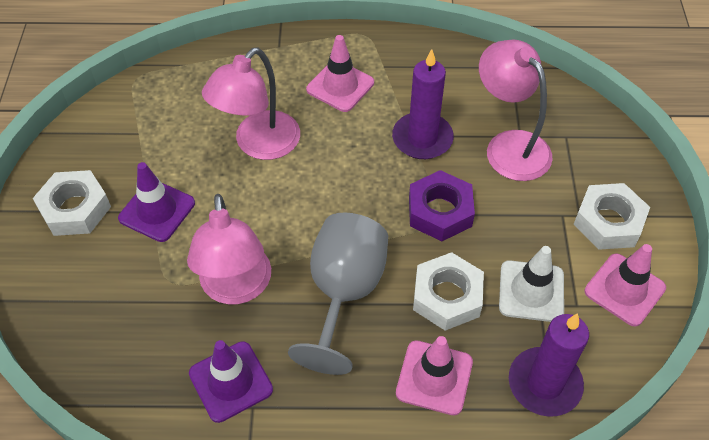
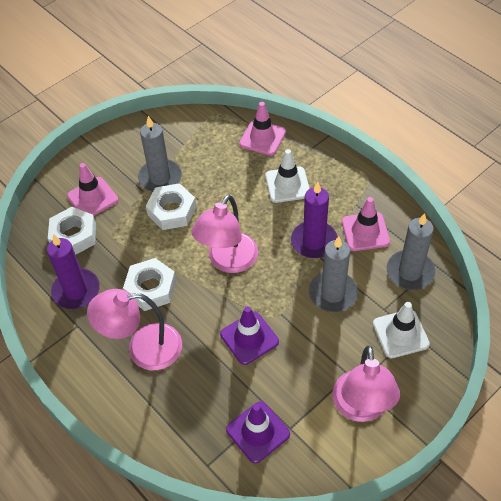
grey candle: none = 0 -> [138,116,182,192] [309,236,358,312] [387,213,435,290] = 3
grey goblet: [288,213,388,375] = 1 -> none = 0
purple nut: [409,170,475,241] = 1 -> none = 0
white traffic cone: [499,246,564,322] = 1 -> [265,149,310,203] [373,302,430,358] = 2

